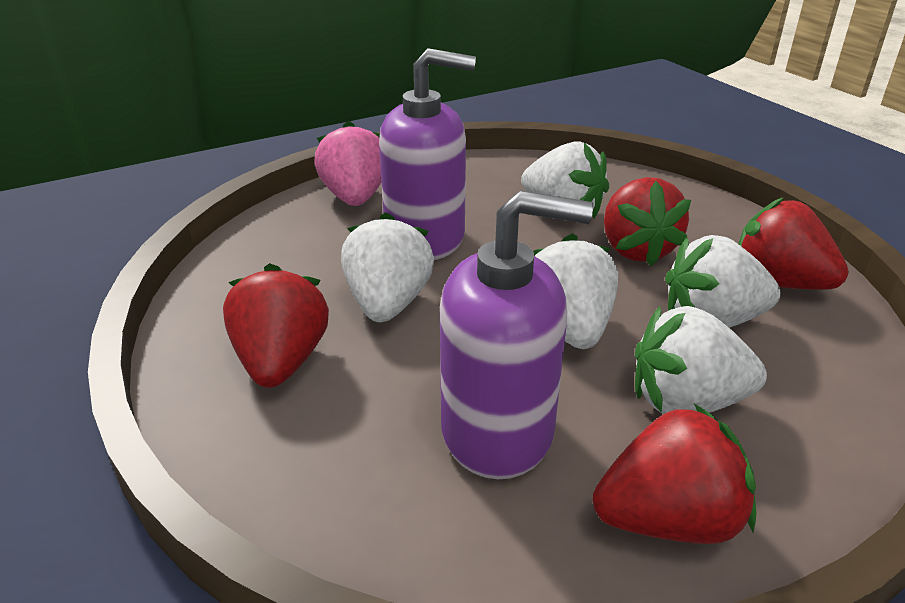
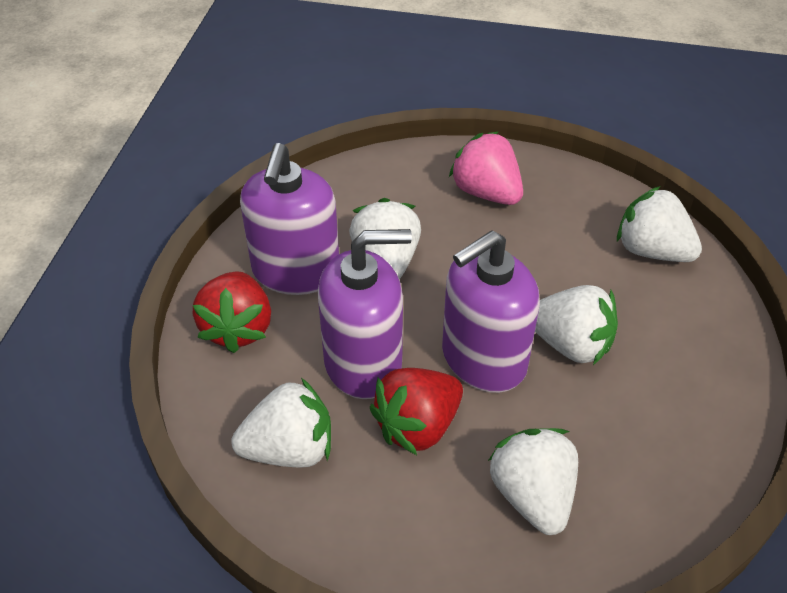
purple soap dispenser: [379,48,476,260] [440,190,593,479] = 2 -> [240,143,339,295] [318,229,412,399] [442,230,540,393] = 3
red strawberry: [223,263,329,388] [593,404,756,544] [604,177,691,266] [738,197,849,290] = 4 -> [193,271,271,353] [370,368,463,455] = 2

